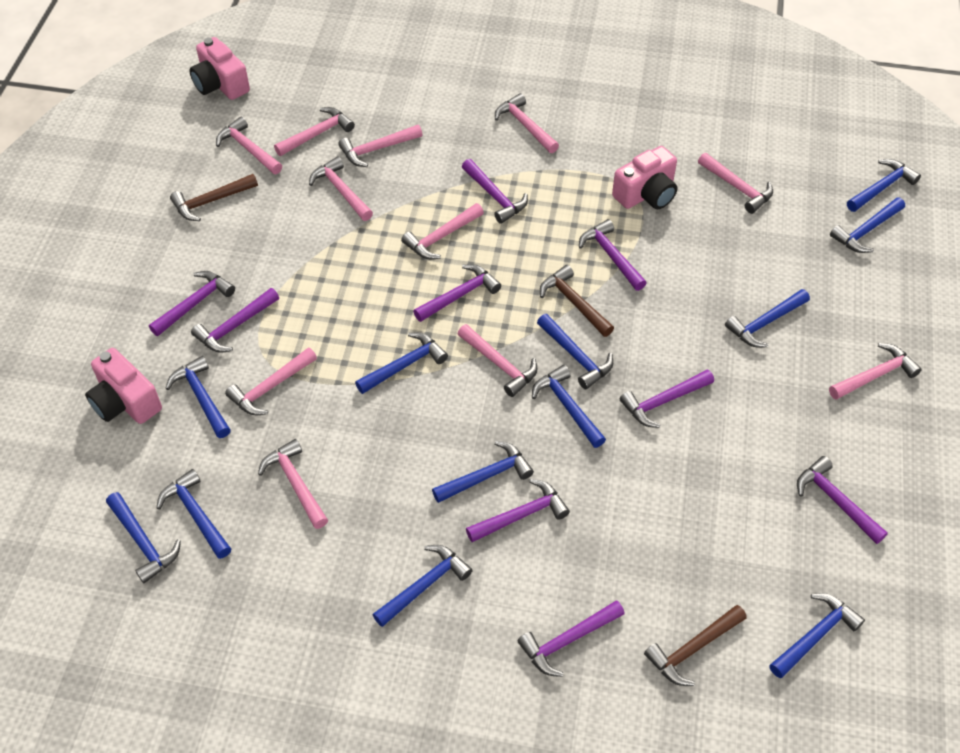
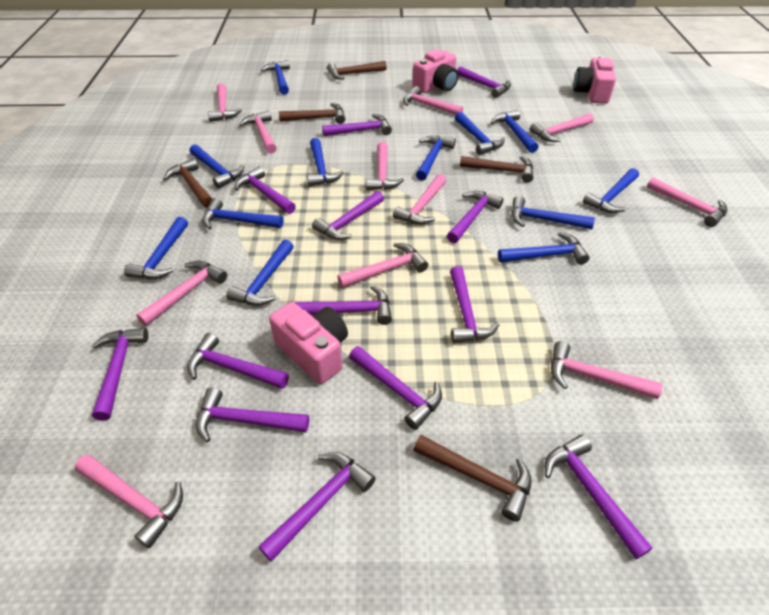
brown hammer: [170,174,258,221] [540,265,614,337] [644,605,747,686] = 3 -> [163,158,212,208] [279,103,345,124] [327,61,387,80] [414,435,532,522] [460,156,534,183] = 5
purple hammer: [149,271,235,336] [191,288,279,353] [413,264,501,322] [462,159,528,224] [466,479,570,542] [518,600,625,677] [579,219,646,291] [620,369,714,428] [797,456,888,544] = 9 -> [92,327,148,421] [187,333,289,389] [196,388,309,442] [234,166,296,214] [258,452,376,562] [295,285,392,325] [312,191,384,240] [322,114,392,136] [349,346,442,430] [447,191,503,243] [450,266,499,343] [457,66,511,98] [545,434,652,559] = 13

